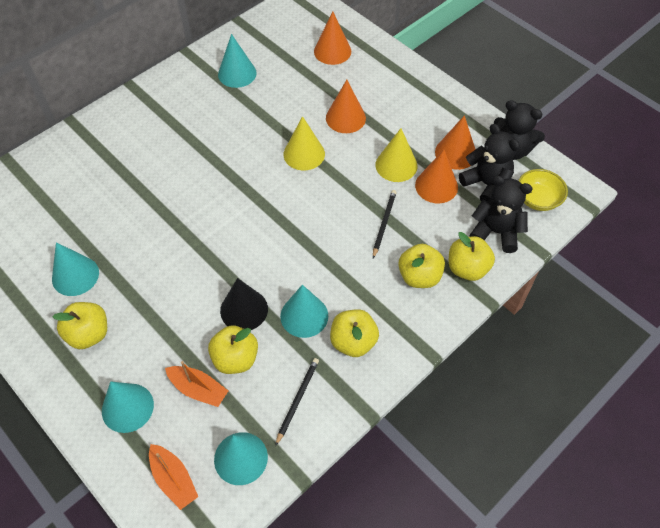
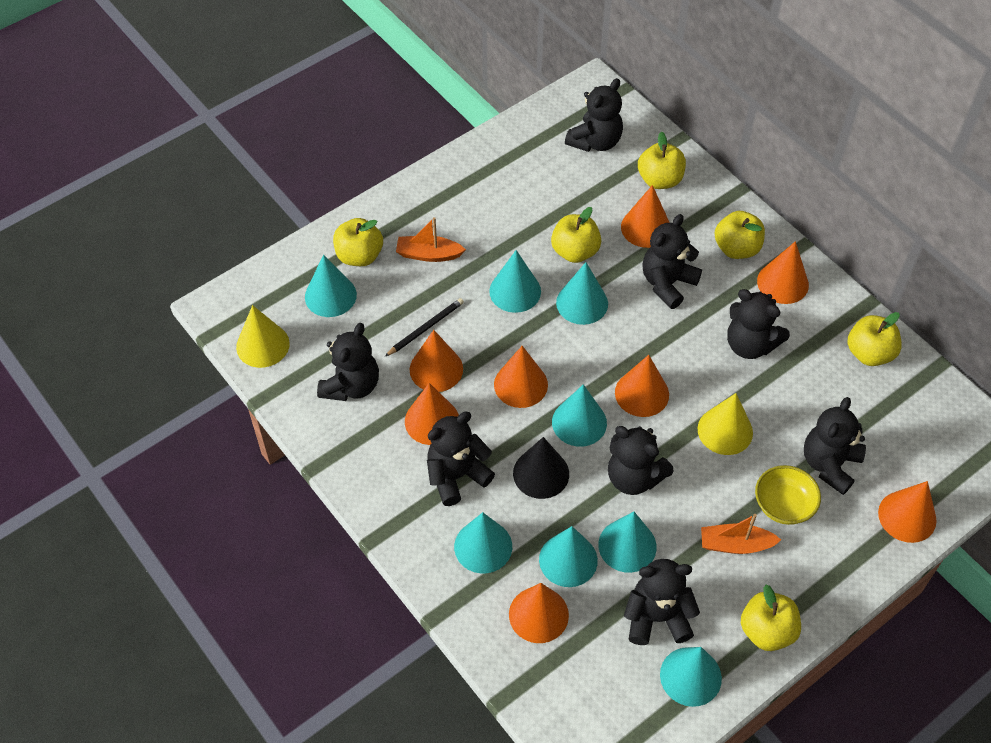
black pencil: [275,358,319,446] [373,190,397,258] = 2 -> [385,298,464,356] = 1
black teddy bear: [459,124,520,202] [469,176,533,253] [494,100,545,160] = 3 -> [317,323,379,401] [427,412,495,506] [565,78,623,152] [608,426,674,495] [624,559,700,645] [642,214,702,309] [727,289,790,359] [804,397,866,495] = 8
orange cone: [314,12,351,65] [326,80,366,133] [415,150,458,203] [435,115,476,170] = 4 -> [405,383,459,445] [410,330,463,392] [494,346,548,408] [509,583,569,643] [615,355,669,417] [621,185,670,248] [757,241,809,304] [878,481,937,543] = 8
turquoise cone: [52,242,99,296] [102,381,154,433] [214,432,268,485] [218,34,257,88] [280,285,328,338] = 5 -> [305,255,357,317] [454,512,512,573] [489,250,541,313] [539,526,598,587] [552,384,607,447] [556,262,608,325] [598,511,657,573] [660,647,722,707] = 8
yellow apple: [52,302,107,349] [208,325,258,374] [330,309,379,357] [398,244,445,288] [449,232,495,281] = 5 -> [333,218,383,266] [551,207,601,263] [638,132,686,189] [715,211,765,259] [741,585,801,651] [848,312,902,366] = 6

